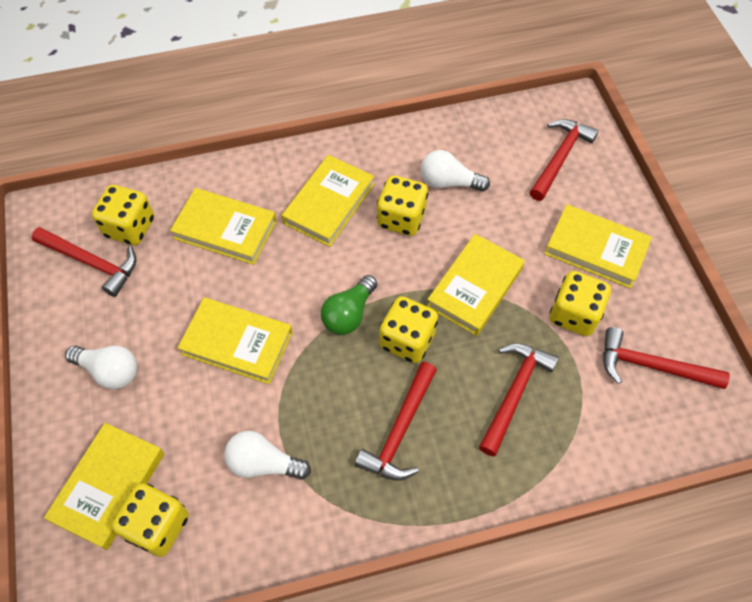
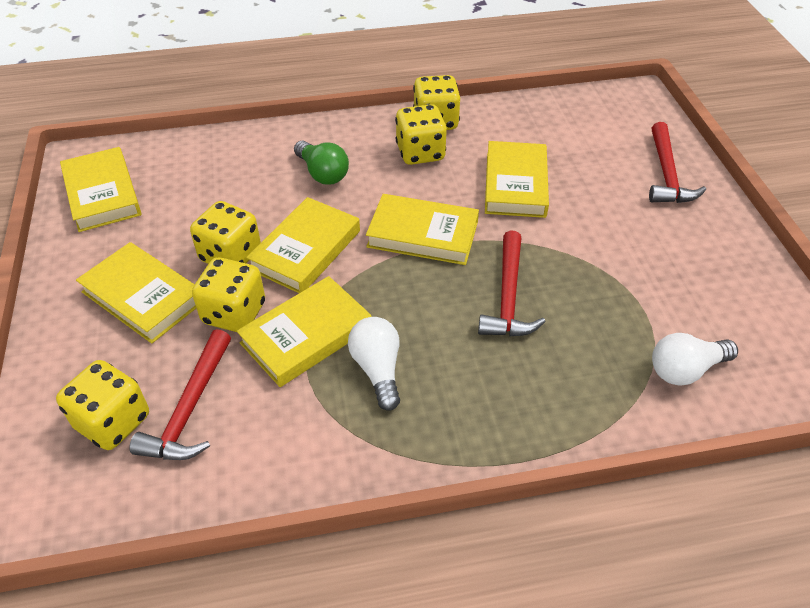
red hammer: [32,227,136,297] [355,362,437,481] [479,343,559,457] [530,119,599,201] [603,327,730,389] = 5 -> [129,329,231,460] [478,230,546,336] [649,122,706,203] = 3
white light bulb: [65,346,137,389] [224,431,311,480] [421,150,490,192] = 3 -> [348,317,400,411] [652,333,738,386] = 2

